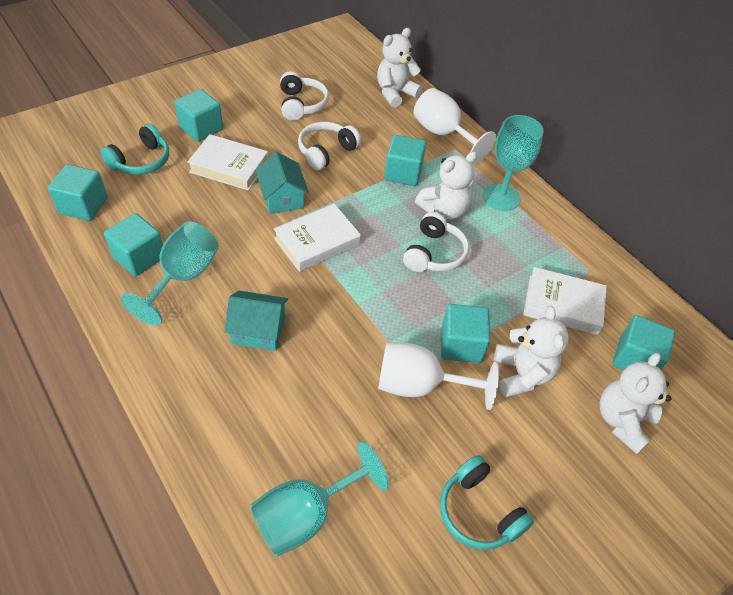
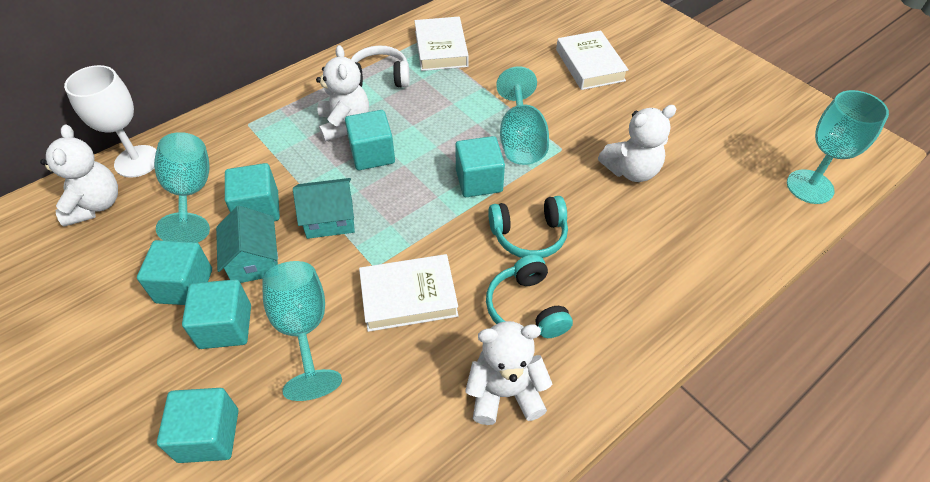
turquoise goblet: [121,222,219,326] [250,441,389,557] [483,115,544,211] = 3 -> [154,132,210,243] [263,261,342,401] [496,66,549,165] [787,90,889,204] = 4
white goblet: [378,342,499,410] [413,88,496,163] = 2 -> [64,65,157,178] = 1
white headphones: [280,71,329,121] [298,122,361,170] [403,212,469,272] = 3 -> [351,45,410,87] = 1

